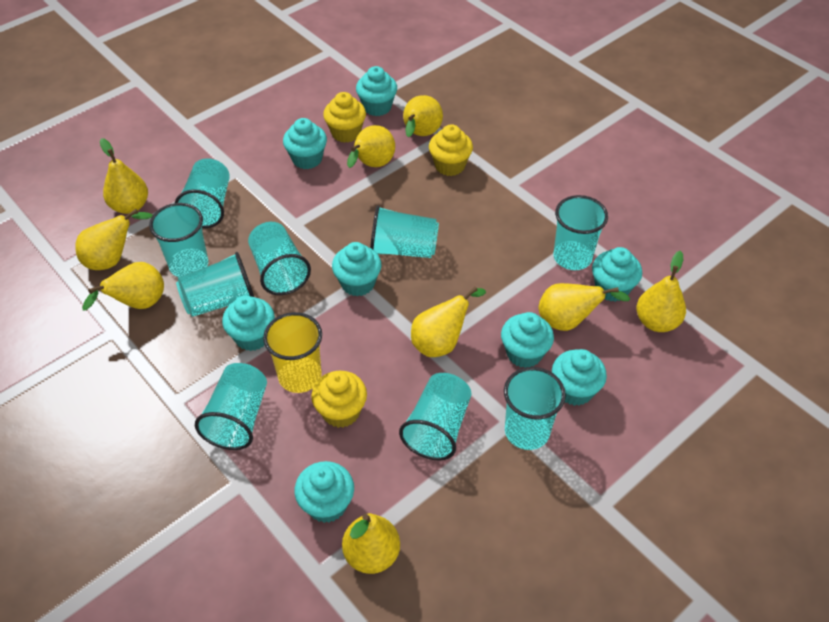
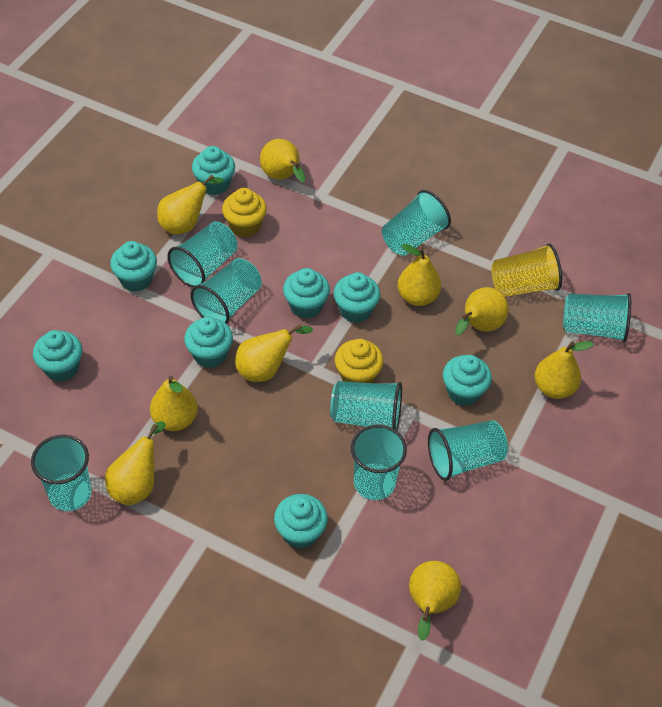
turquoise cup: [149,203,208,277] [175,158,230,228] [176,252,254,317] [195,363,267,450] [248,222,311,295] [370,205,439,258] [399,373,471,460] [504,367,566,450] [553,195,608,270] = 9 -> [31,435,92,511] [167,221,238,288] [190,258,262,324] [330,381,402,431] [351,425,407,500] [382,190,451,256] [428,420,508,481] [563,293,631,342] = 8
yellow cupcake: [311,371,367,428] [323,92,366,143] [429,124,473,176] = 3 -> [222,188,267,237] [335,339,384,383] = 2

